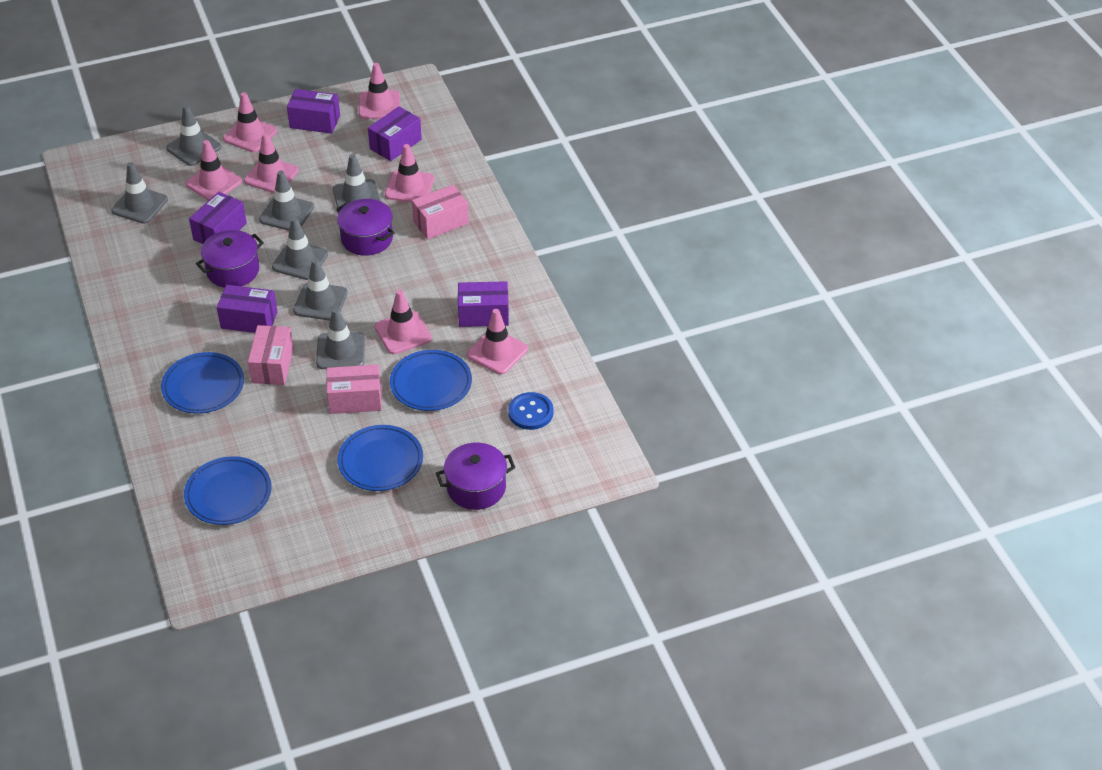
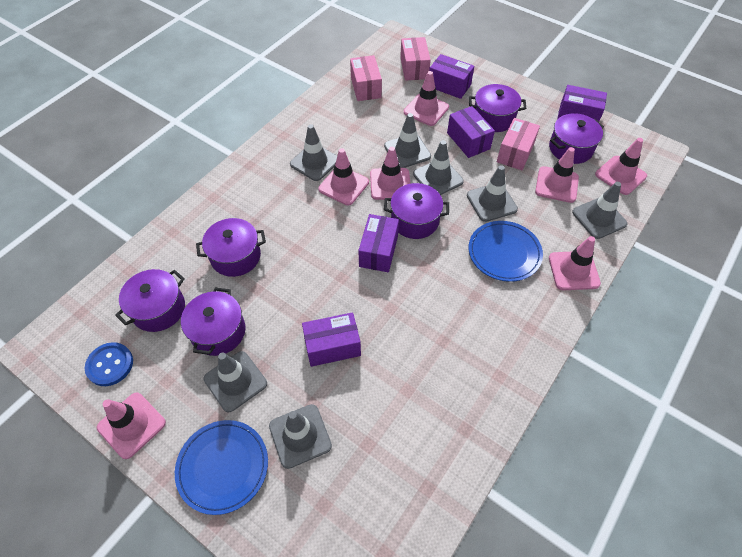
blue plate: [161,352,244,414] [184,456,271,525] [338,425,423,491] [390,350,472,411] = 4 -> [175,420,268,515] [469,221,543,282] = 2
purple pot: [196,230,264,288] [336,199,394,256] [436,443,515,510] = 3 -> [115,269,185,332] [181,287,245,356] [196,218,266,277] [384,183,449,239] [469,84,526,132] [549,113,604,164] = 6

